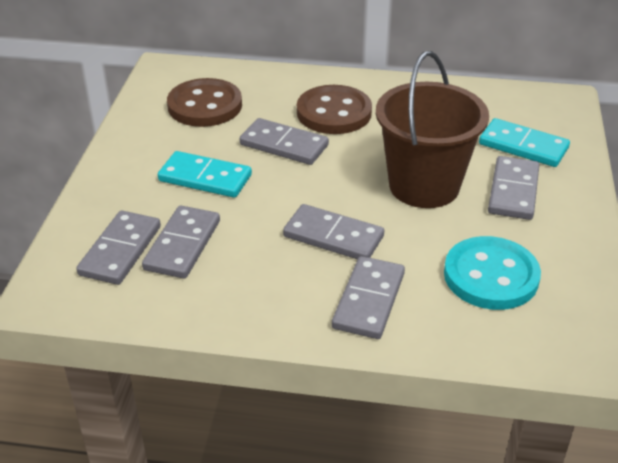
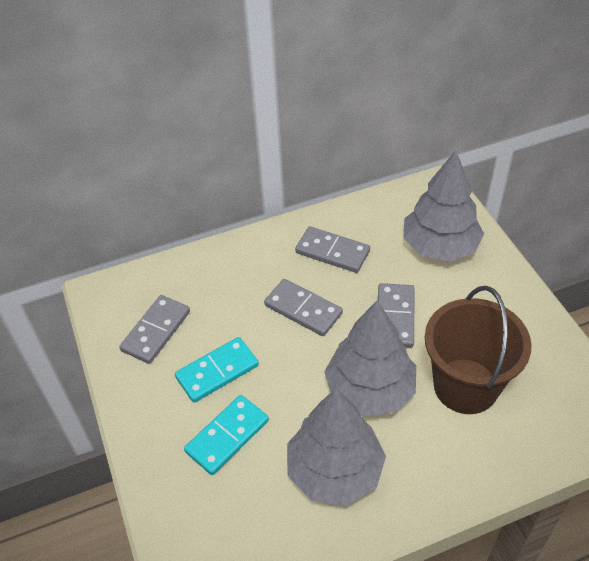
brown button: [167,78,242,127] [297,85,372,134] = 2 -> none = 0
grey domino: [76,211,161,285] [142,206,220,279] [240,118,329,165] [283,204,384,259] [332,256,405,339] [488,156,539,220] = 6 -> [119,295,190,364] [264,279,343,336] [295,226,370,273] [378,283,415,348] = 4
grey tree: none = 0 -> [287,389,386,506] [324,301,416,416] [403,150,484,262] = 3
turquoise button: [444,236,541,310] = 1 -> none = 0

